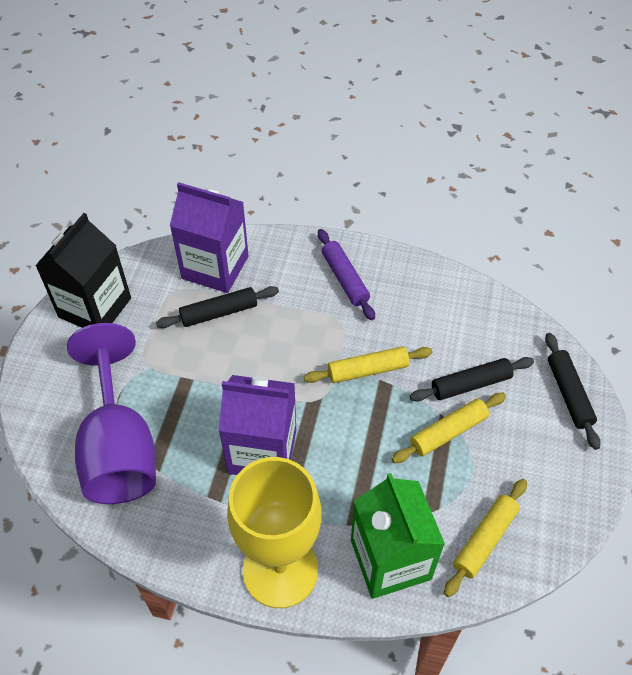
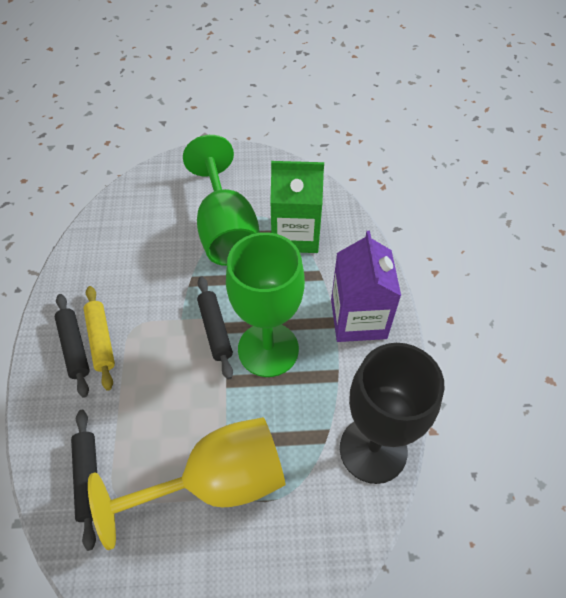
black carton: [35,213,131,328] = 1 -> none = 0
black goblet: none = 0 -> [340,343,445,484] = 1
green goblet: none = 0 -> [183,135,260,266] [226,232,305,377] = 2
purple carton: [170,182,249,293] [218,375,296,475] = 2 -> [331,231,401,342] = 1
purple goblet: [67,323,156,504] = 1 -> none = 0
purple rolling pin: [318,229,375,320] = 1 -> none = 0
yellow rolling pin: [304,346,432,383] [392,393,506,463] [444,479,527,597] = 3 -> [83,286,115,391] = 1

